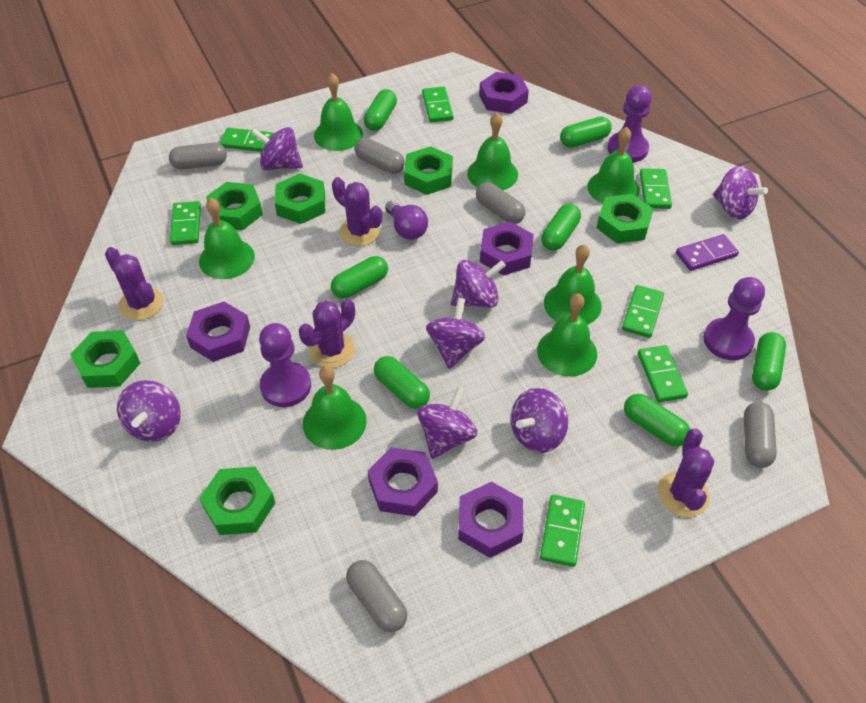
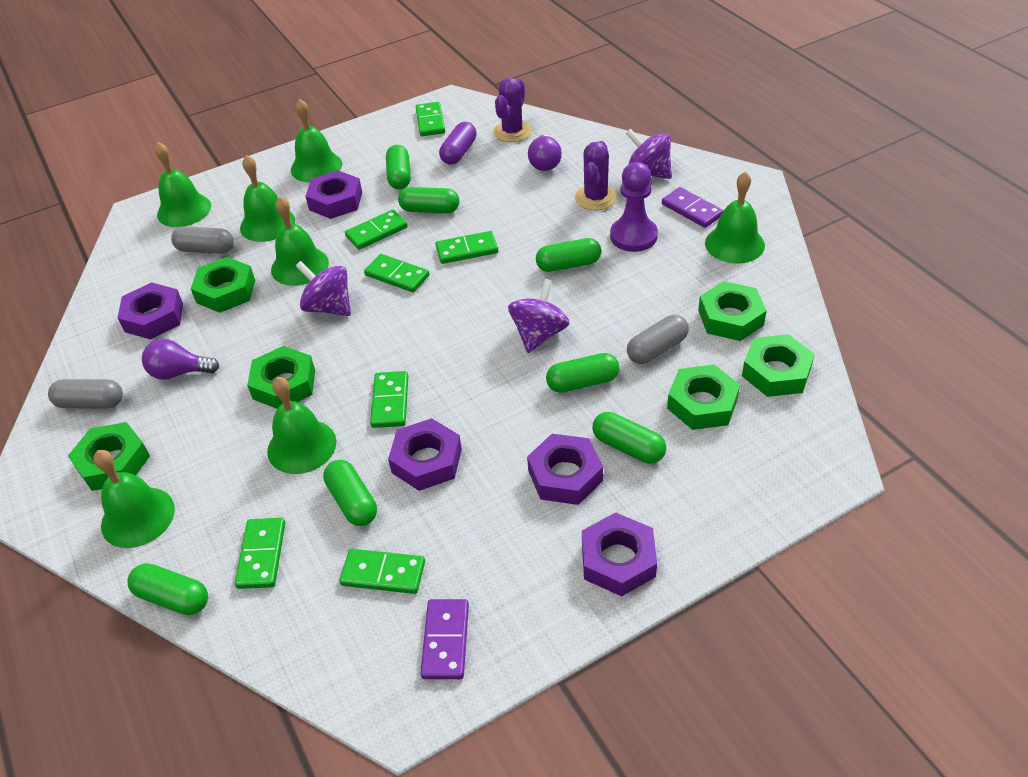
grey capsule: [169,143,227,169] [346,560,407,632] [355,138,405,174] [476,182,525,224] [744,402,777,468] = 5 -> [48,379,123,409] [171,226,234,254] [627,315,689,364] = 3
purple cactus: [105,247,163,321] [298,299,355,368] [332,177,382,246] [657,428,714,517] = 4 -> [493,78,532,142] [575,141,617,210] = 2
purple capsule: none = 0 -> [439,122,477,165] = 1
purple domino: [676,234,739,271] = 1 -> [420,599,469,679] [662,187,724,228] = 2
purple light bulb: [385,201,428,240] = 1 -> [142,339,219,380] [528,135,562,171] = 2
purple pawn: [259,323,311,407] [607,85,652,163] [704,277,765,360] = 3 -> [610,162,658,252] = 1
purple spinning top: [117,380,181,442] [251,127,303,170] [417,386,478,459] [426,298,485,369] [451,260,506,308] [511,388,568,453] [713,166,768,219] = 7 -> [296,261,351,316] [508,279,570,353] [626,128,672,179] = 3

